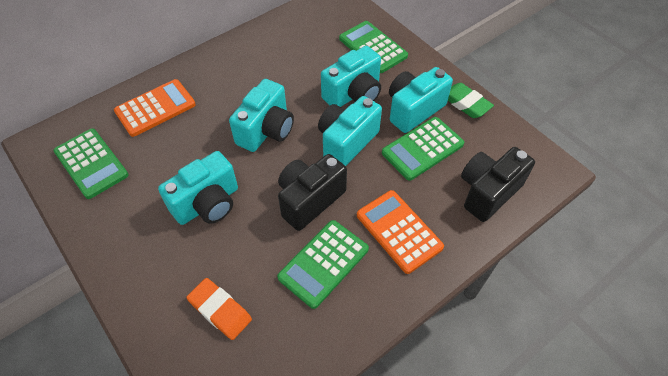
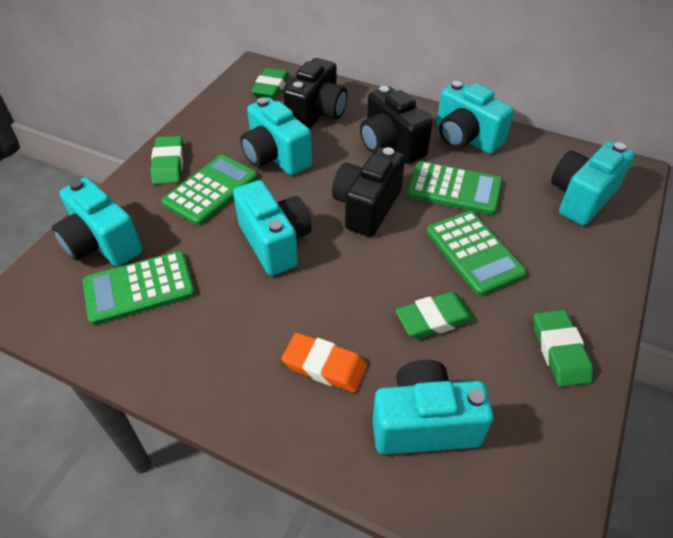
black camera: [278,154,347,231] [461,147,535,222] = 2 -> [283,58,348,129] [332,147,405,237] [360,86,432,164] = 3
green eraser: [448,83,494,118] = 1 -> [150,136,184,184] [251,68,290,99] [395,292,474,339] [534,310,593,387] = 4
orange calculator: [114,79,196,137] [357,190,444,274] = 2 -> none = 0
turquoise camera: [158,151,238,225] [229,79,294,152] [318,96,382,166] [321,46,381,107] [389,67,453,133] = 5 -> [52,177,143,267] [233,180,311,276] [240,97,312,175] [372,360,494,455] [437,81,514,154] [551,141,635,225] = 6

